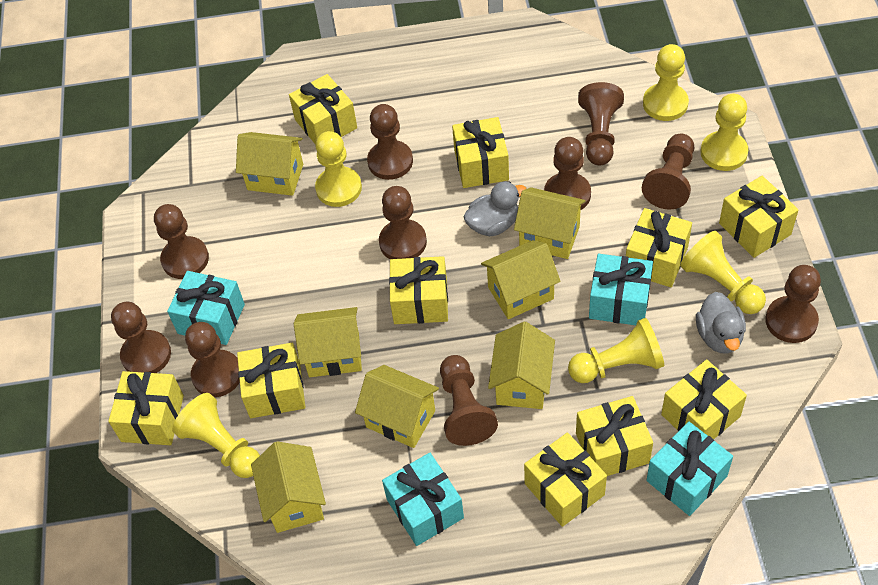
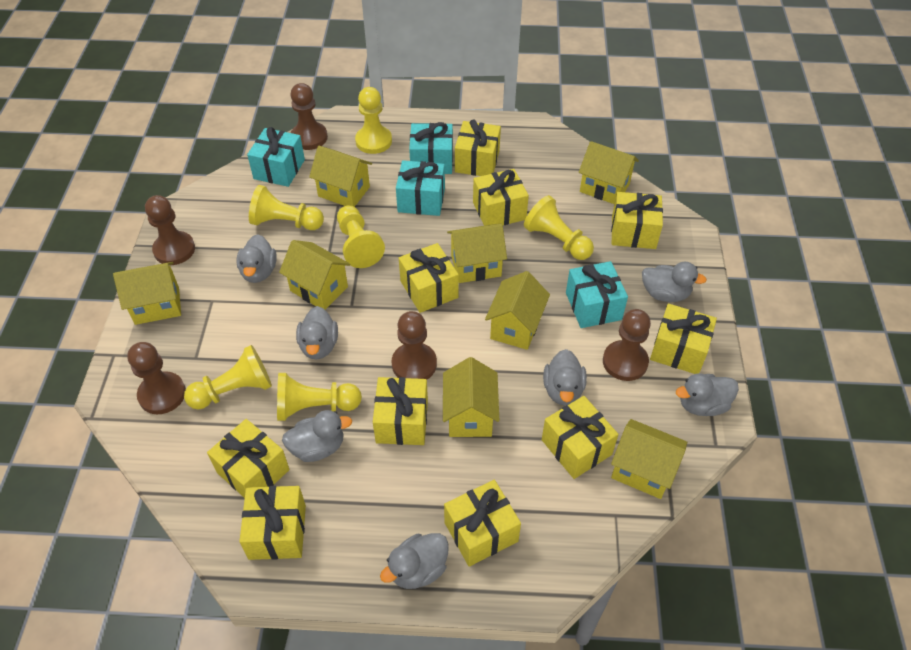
brown pawn: [111,302,171,373] [154,204,209,279] [185,322,240,397] [367,104,413,180] [379,186,427,259] [440,355,498,446] [544,137,591,211] [578,82,624,166] [642,134,694,210] [765,265,821,343] = 10 -> [127,342,186,414] [145,195,195,265] [290,83,328,150] [392,311,437,379] [603,309,651,381] = 5
grey duck: [463,181,526,236] [696,292,746,354] = 2 -> [236,234,277,283] [282,410,352,462] [296,306,338,360] [380,533,449,589] [543,349,587,406] [642,262,707,302] [676,373,739,416] = 7
yellow house: [236,132,303,196] [251,441,326,533] [294,307,362,377] [355,365,439,448] [481,240,561,319] [488,322,555,409] [514,187,586,259] = 7 -> [113,262,181,325] [279,240,351,310] [309,146,372,207] [443,357,499,437] [447,224,507,283] [485,271,550,350] [579,141,639,204] [611,419,687,499] = 8

